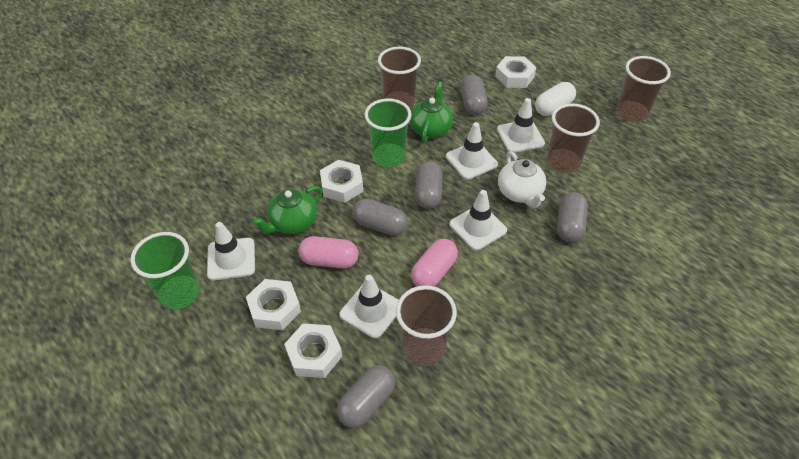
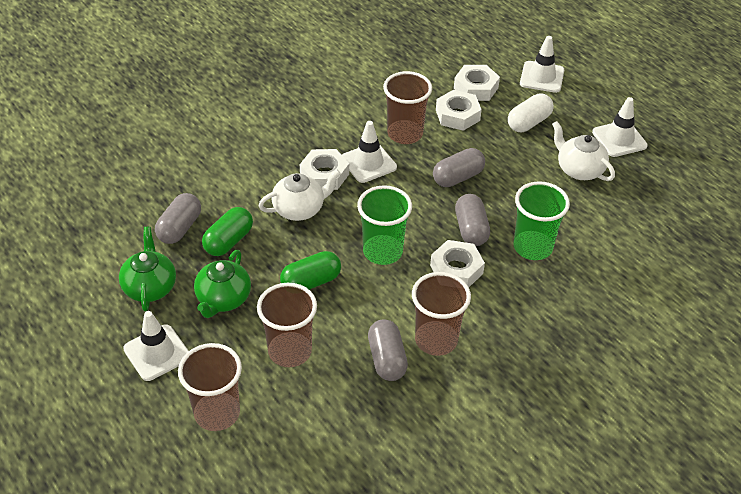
green capsule: none = 0 -> [202,207,253,256] [280,251,341,290] = 2
grey capsule: [337,365,395,428] [353,199,408,236] [415,161,442,209] [460,75,488,115] [557,192,588,242] = 5 -> [155,193,201,244] [368,319,408,381] [433,148,485,187] [455,194,490,246] = 4
pink capsule: [298,236,359,269] [411,239,458,287] = 2 -> none = 0
white teapot: [498,151,546,208] = 1 -> [259,170,341,221] [552,121,615,181] = 2
white traffic cone: [207,222,255,281] [339,275,399,339] [446,122,498,180] [449,190,507,251] [497,98,545,153] = 5 -> [123,311,189,381] [342,121,397,183] [520,36,564,93] [592,97,648,157] = 4

